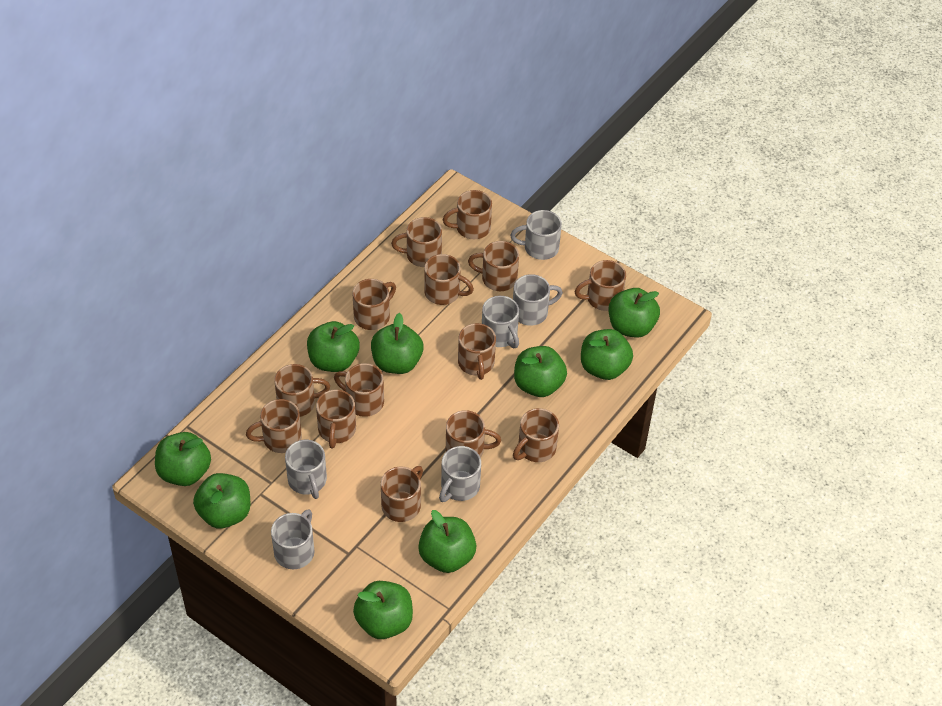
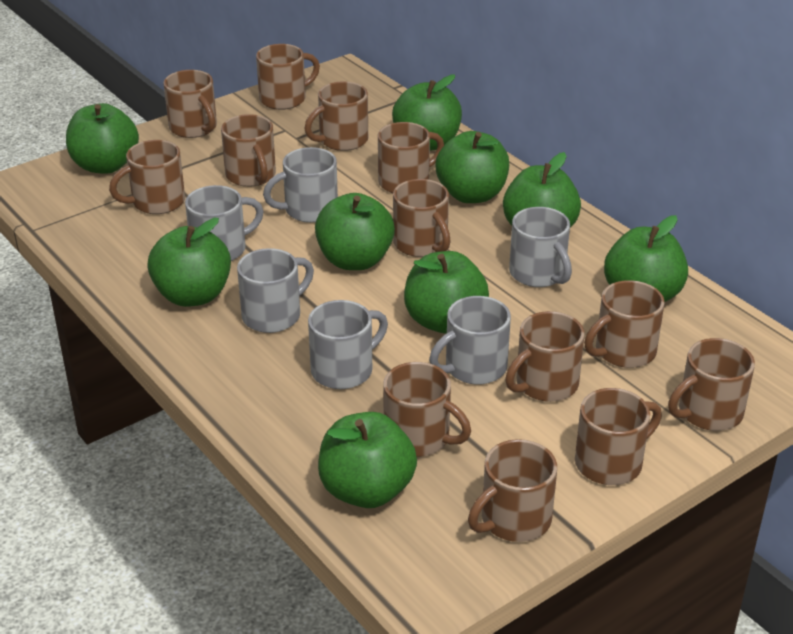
brown mug: [246,399,302,453] [275,364,330,417] [316,390,356,449] [334,363,384,417] [353,279,396,330] [381,466,423,522] [391,217,442,267] [424,254,474,305] [443,190,492,239] [446,410,501,458] [458,323,496,380] [468,241,519,291] [513,408,559,462] [574,260,626,311] = 14 -> [109,140,185,214] [163,70,217,138] [221,114,276,187] [256,44,320,110] [305,81,368,151] [378,122,444,193] [383,362,471,457] [393,179,451,257] [468,439,557,542] [505,311,584,402] [575,388,662,485] [584,280,665,368] [668,338,755,431] = 13

